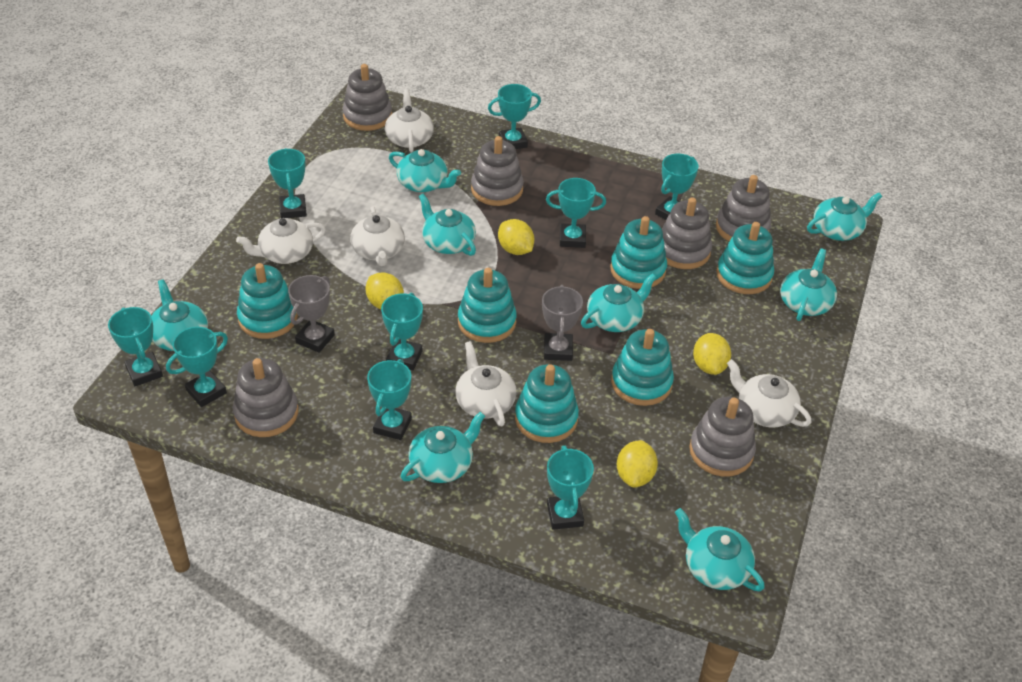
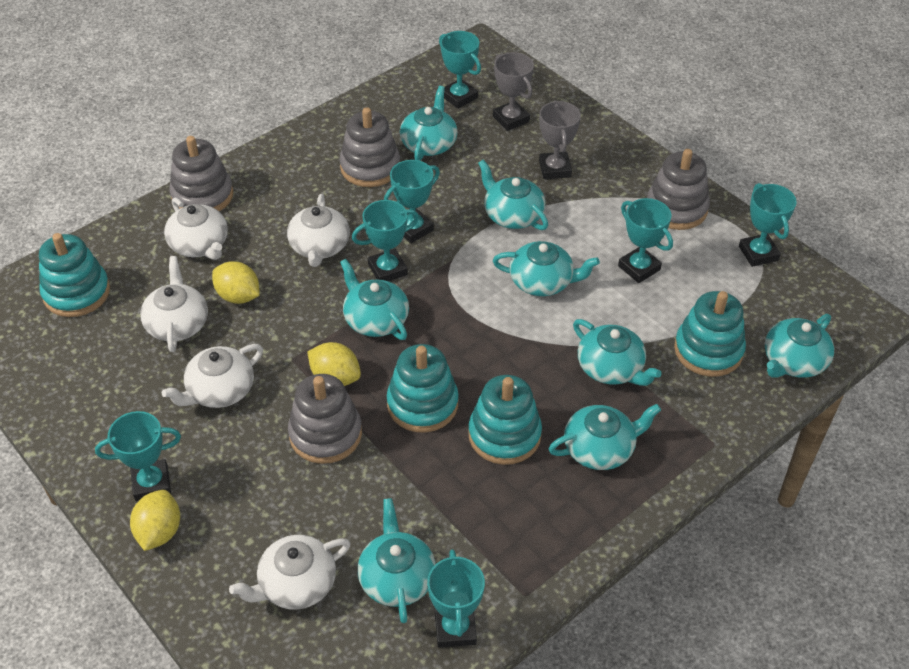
grey stacking toy: [233,358,299,437] [342,64,392,131] [471,136,524,206] [662,197,712,269] [689,397,756,476] [716,175,771,241] = 6 -> [169,136,233,211] [288,374,362,464] [339,107,400,187] [647,149,710,230] = 4
turquoise stacking toy: [237,263,298,339] [458,268,517,343] [515,364,579,443] [610,216,667,289] [611,329,674,406] [716,222,774,294] = 6 -> [39,233,110,317] [387,344,459,433] [468,375,542,465] [674,291,746,377] = 4
turquoise trophy: [108,307,163,386] [166,327,228,407] [268,148,307,218] [367,359,412,440] [381,293,423,371] [488,84,541,149] [546,178,606,248] [547,445,594,530] [655,154,698,220] = 9 -> [95,411,181,501] [352,200,419,281] [384,160,440,243] [427,549,485,648] [439,31,481,109] [618,198,673,283] [739,183,797,267] = 7
yellow lemon: [366,272,404,309] [498,219,534,255] [617,440,658,487] [693,333,731,375] = 4 -> [130,490,180,551] [212,261,260,304] [307,342,361,386] = 3

